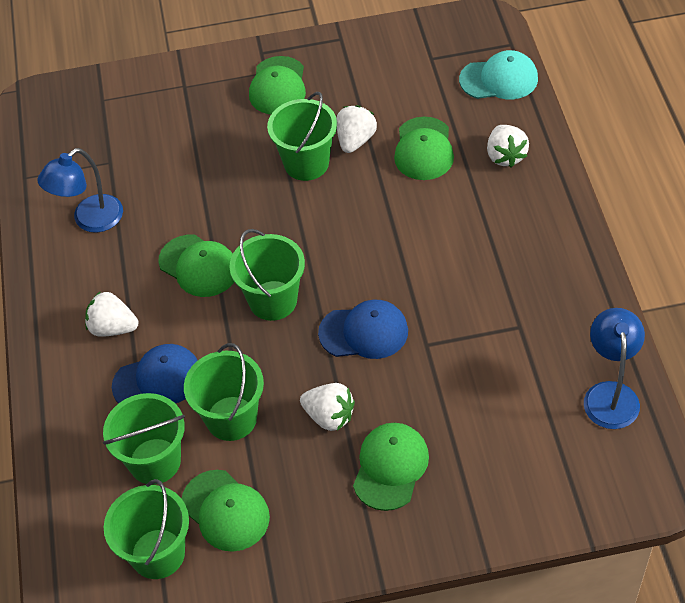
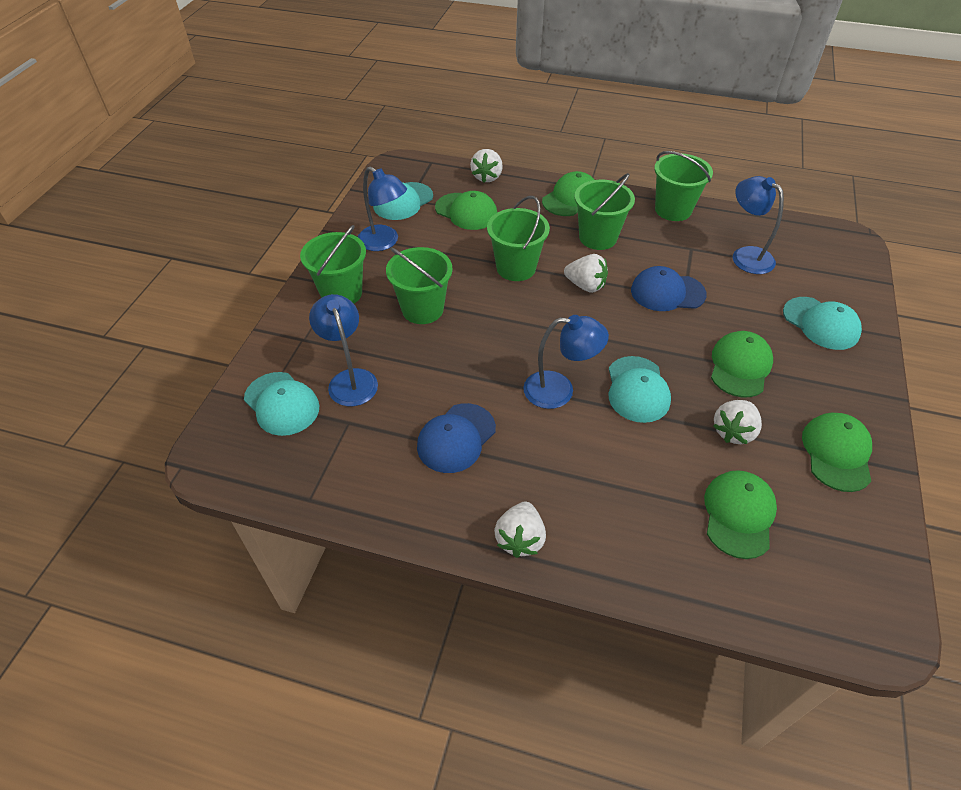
blue lamp: [37,148,123,233] [584,308,645,429] = 2 -> [309,294,378,406] [358,166,407,251] [523,315,609,409] [733,176,784,274] = 4
turquoise cap: [459,50,538,99] = 1 -> [244,372,319,436] [373,182,433,220] [609,356,671,423] [783,297,862,350] = 4

